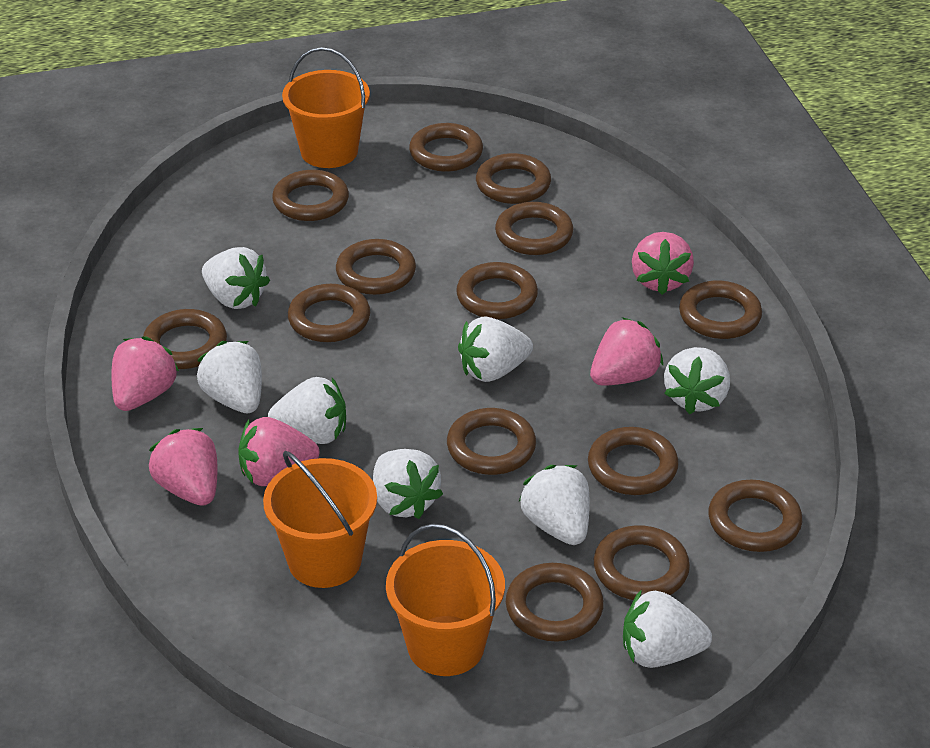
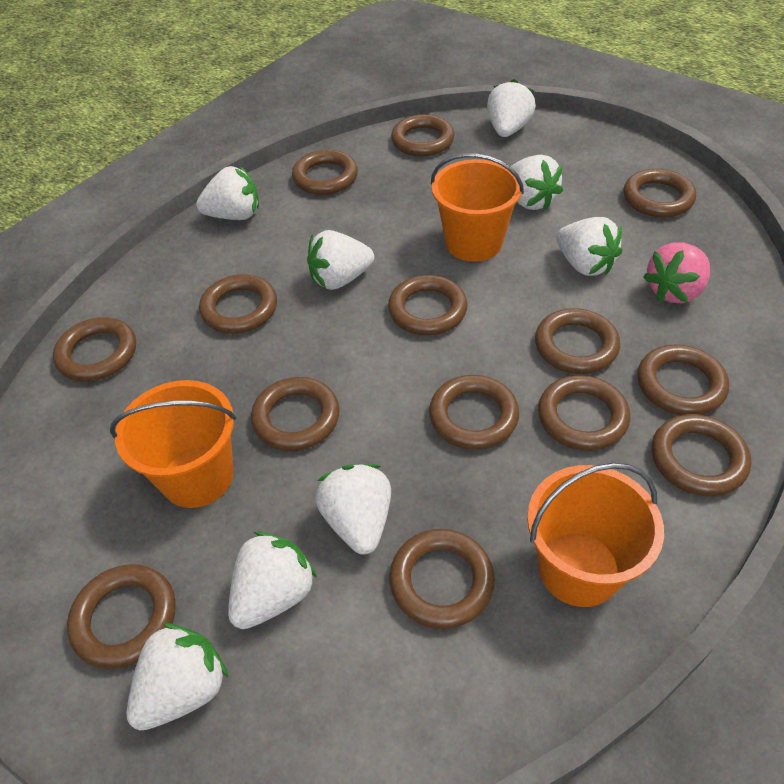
pink strawberry: [111,336,179,411] [149,428,218,506] [238,417,319,486] [590,317,663,386] [632,232,694,295] = 5 -> [643,243,710,303] = 1

